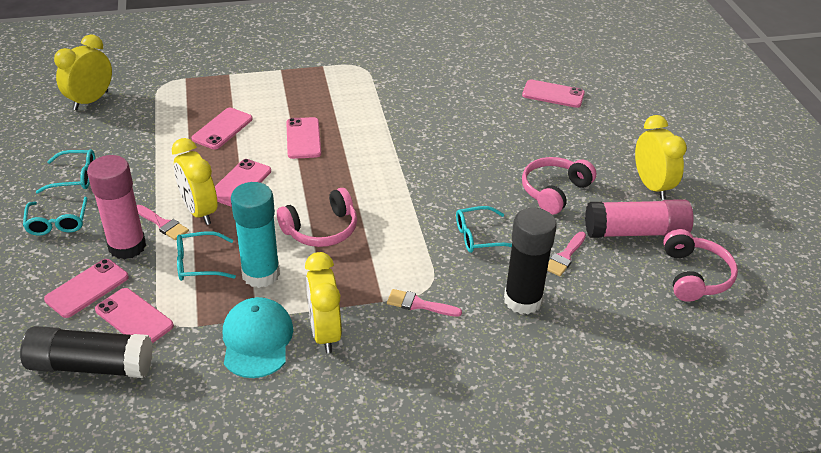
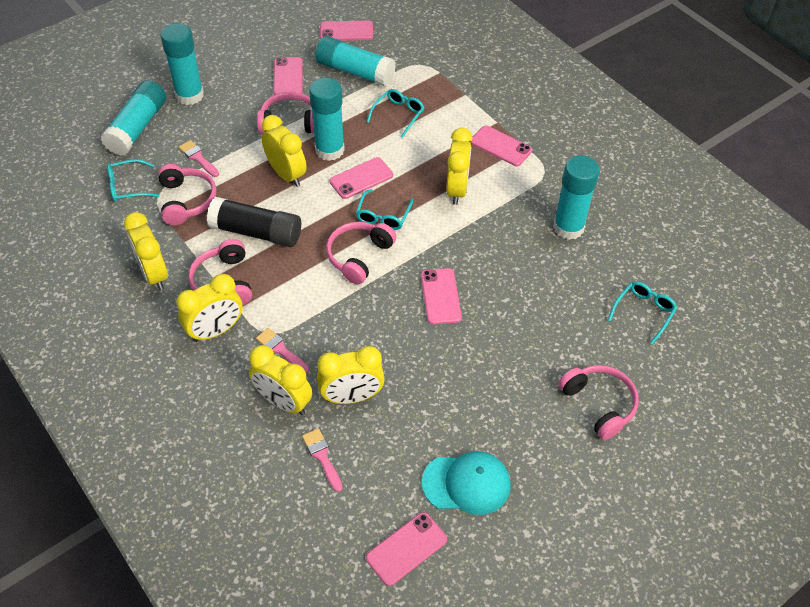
black glue stick: [20,326,153,378] [504,208,557,314] = 2 -> [207,197,301,247] = 1
pink glue stick: [87,155,146,259] [585,199,694,238] = 2 -> none = 0
pink headphones: [277,188,357,247] [522,157,596,215] [663,229,738,302] = 3 -> [158,164,216,225] [188,239,252,305] [257,92,314,134] [326,222,397,284] [558,365,639,440] = 5
turquoise glue stick: [231,182,280,288] = 1 -> [101,80,166,156] [161,23,204,105] [309,78,345,161] [315,36,396,86] [553,156,600,240] = 5
yellow clock: [54,34,112,110] [172,138,217,225] [305,252,342,353] [635,115,687,200] = 4 -> [124,212,168,290] [177,274,243,342] [249,345,312,415] [262,115,307,187] [317,346,385,404] [446,128,473,205] = 6

